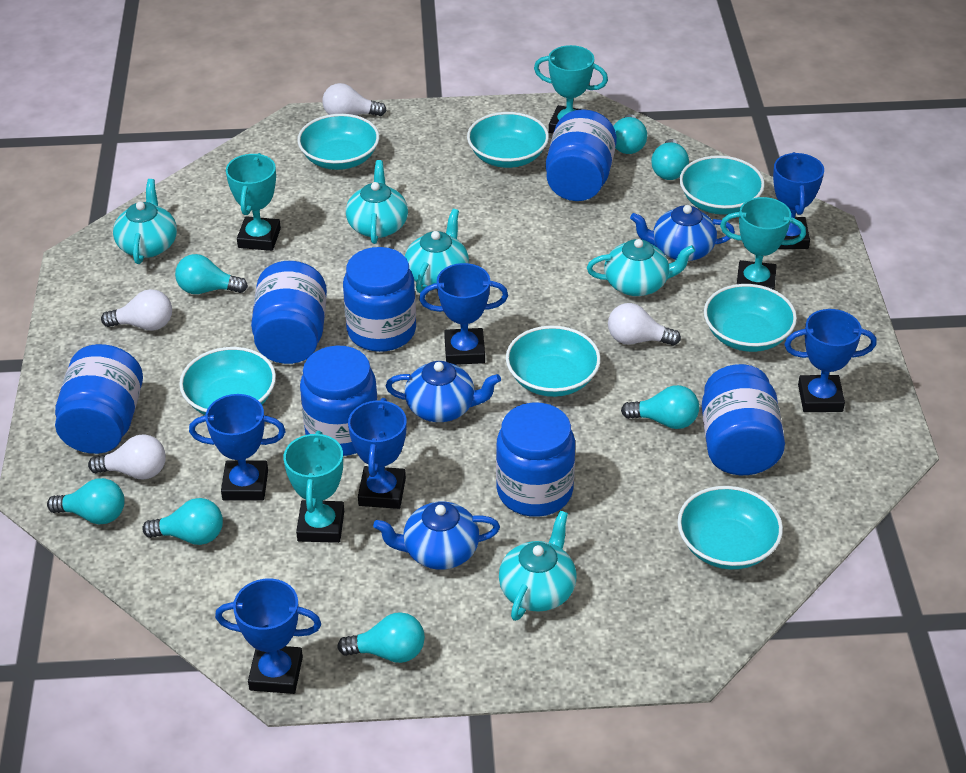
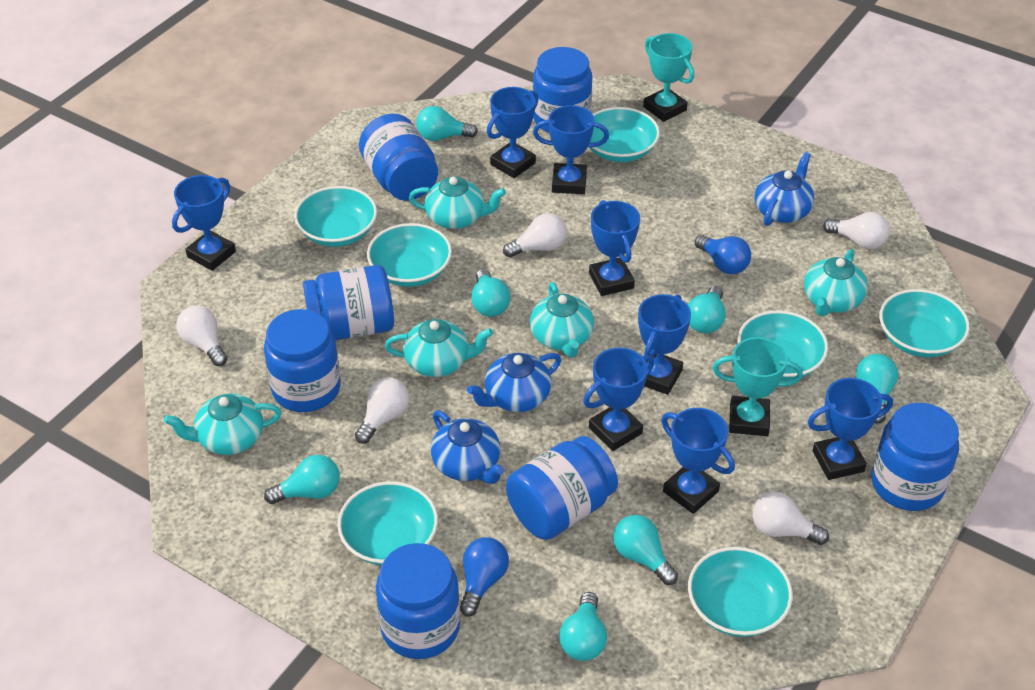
blue light bulb: none = 0 -> [460,537,509,617] [695,235,751,274] = 2
blue trophy: [189,394,285,501] [215,578,321,694] [348,398,407,509] [419,263,508,365] [773,152,824,249] [784,309,877,412] = 6 -> [172,175,236,271] [487,87,539,178] [533,105,609,194] [583,348,654,451] [589,200,640,296] [638,294,691,395] [661,408,735,514] [807,378,893,480] = 8
turquoise trophy: [226,153,281,251] [283,431,344,543] [534,45,608,133] [720,197,806,290] = 4 -> [643,33,694,122] [713,337,803,436] = 2
white light bulb: [88,434,166,480] [101,289,172,330] [322,83,387,116] [608,303,681,346] = 4 -> [176,306,227,366] [355,377,409,444] [503,213,567,258] [752,492,829,545] [823,212,890,249] = 5

